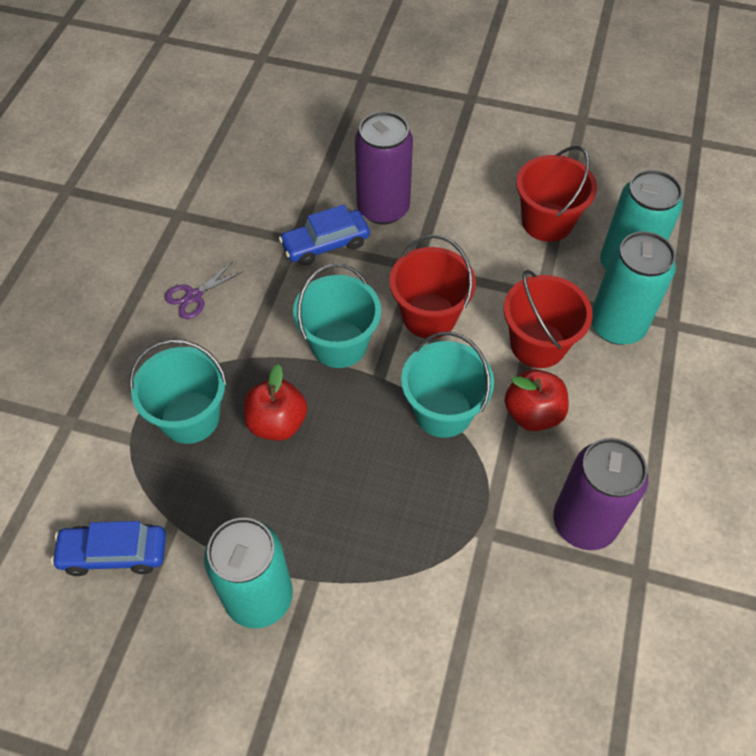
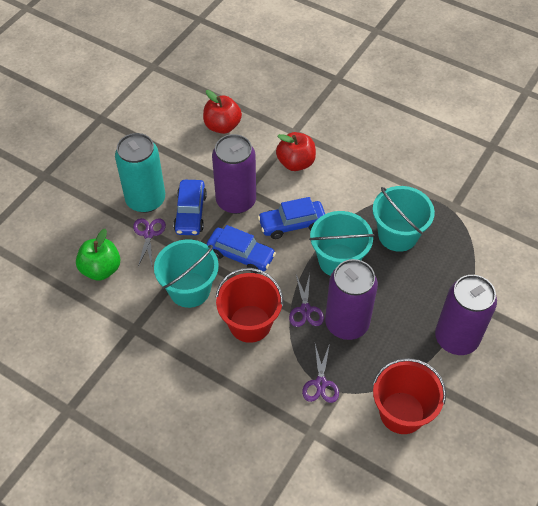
blue car: [51,521,166,576] [279,204,370,266] = 2 -> [173,180,207,235] [206,225,276,273] [258,197,325,239] = 3
green apple: none = 0 -> [76,229,121,281] = 1
purple can: [355,111,413,225] [553,438,648,550] = 2 -> [212,134,256,214] [325,259,378,340] [435,275,497,355] = 3
purple scissors: [165,261,244,319] = 1 -> [133,218,166,267] [289,274,324,327] [302,343,339,403] = 3
red bucket: [389,235,476,339] [504,270,593,368] [516,146,597,242] = 3 -> [216,268,283,343] [373,358,446,434] = 2
turquoise can: [204,518,293,628] [591,231,676,345] [600,170,683,270] = 3 -> [115,133,165,213] = 1

